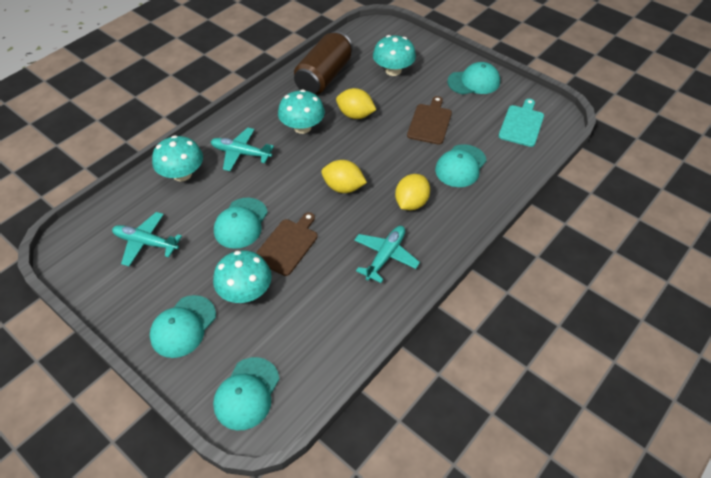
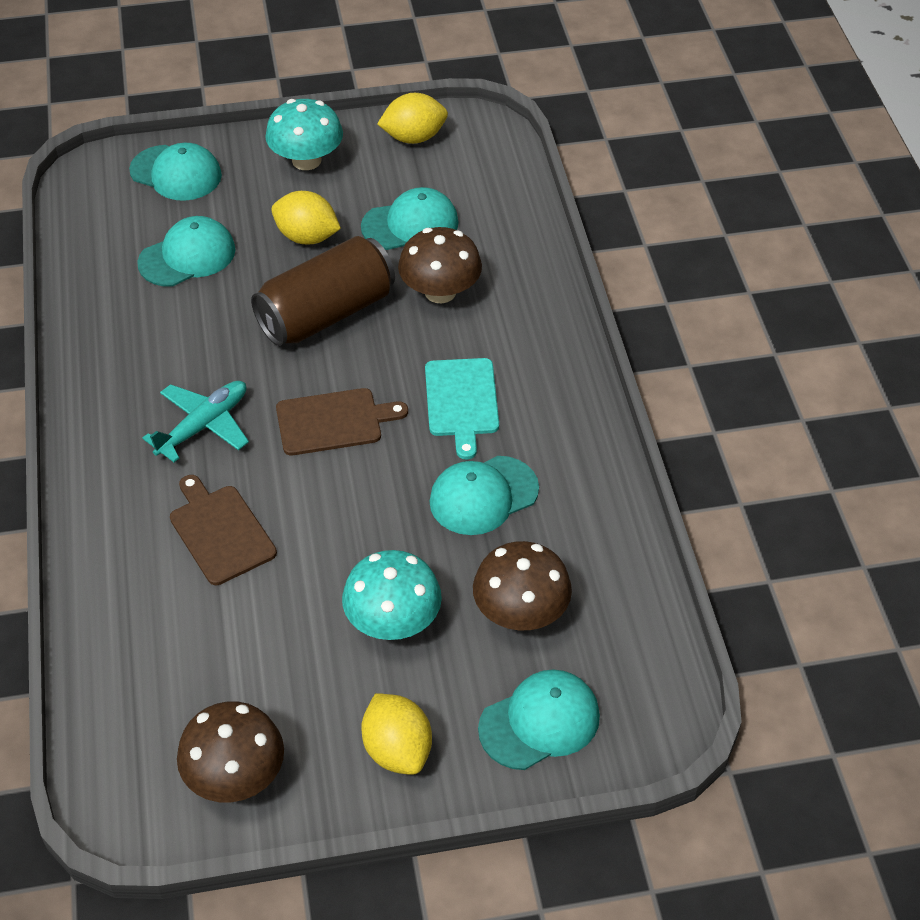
brown mushroom: none = 0 -> [177,701,284,802] [398,227,482,303] [473,541,572,631] = 3
turquoise mushroom: [152,135,203,182] [213,250,272,303] [278,90,325,134] [373,35,416,76] = 4 -> [265,99,343,170] [342,550,442,640] = 2
turquoise plane: [112,212,182,266] [210,128,274,171] [354,226,420,283] = 3 -> [143,381,249,462] = 1

